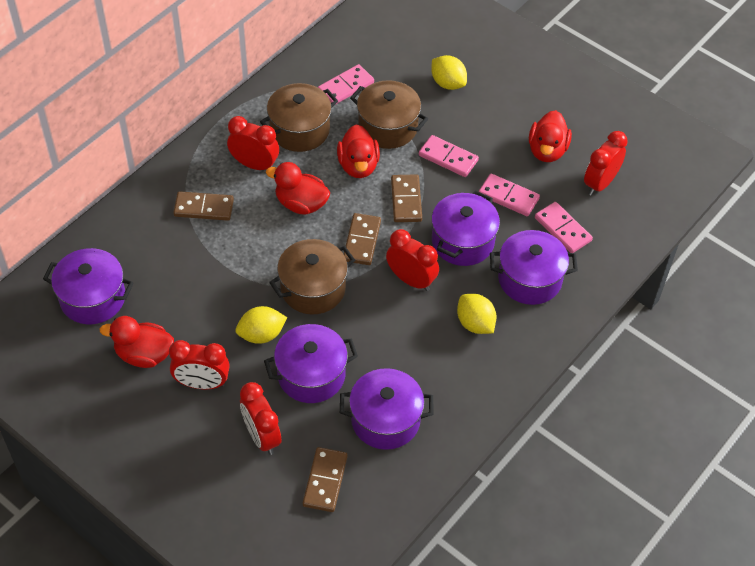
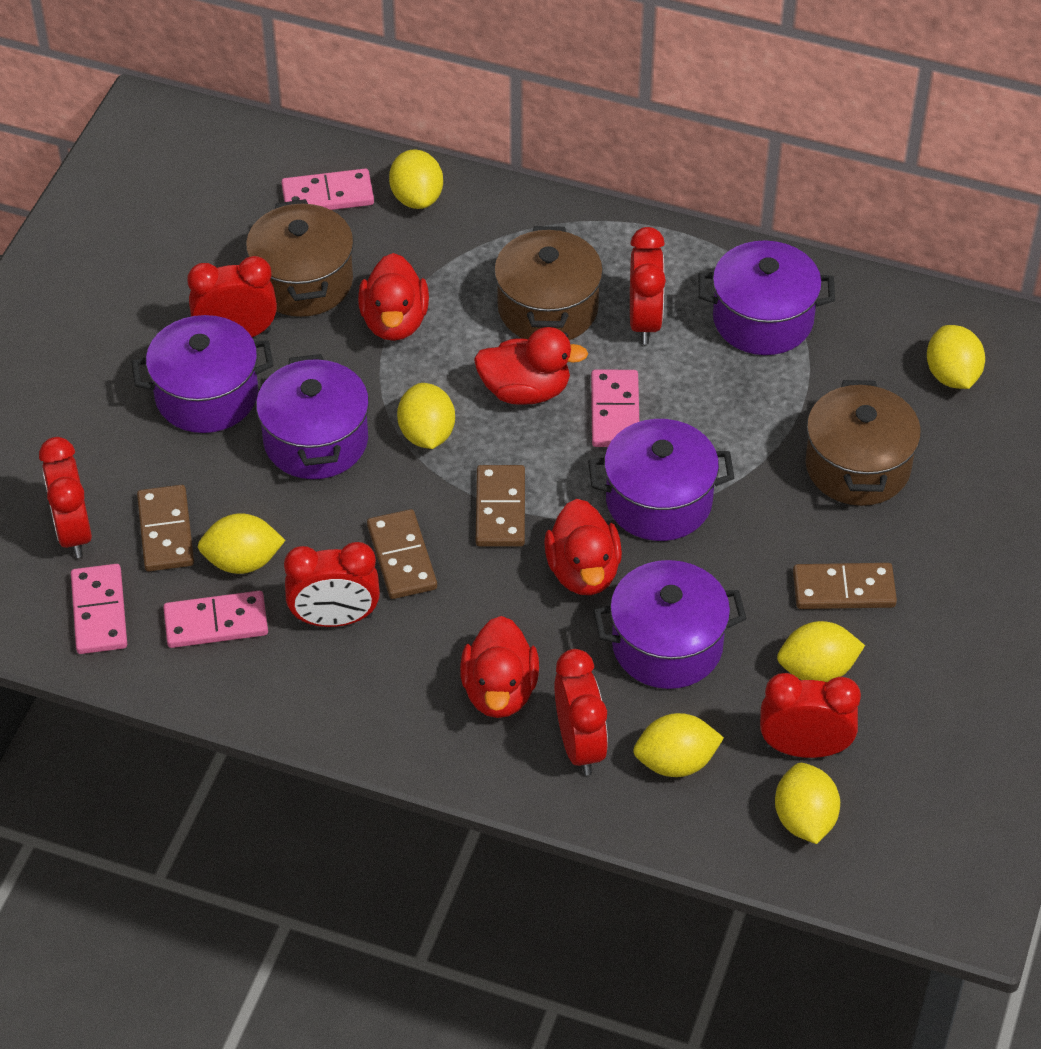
red clock: [169,340,230,389] [227,116,279,170] [240,382,281,455] [386,229,439,291] [584,131,628,196] = 5 -> [39,437,92,558] [187,256,277,337] [284,542,380,627] [554,649,608,775] [630,227,666,344] [760,673,861,758] = 6
yellow lemon: [236,306,287,344] [431,55,467,90] [457,294,496,334] = 3 -> [198,513,285,574] [389,149,443,209] [397,383,455,449] [633,713,724,777] [775,763,840,844] [777,621,865,682] [927,325,985,389] = 7

